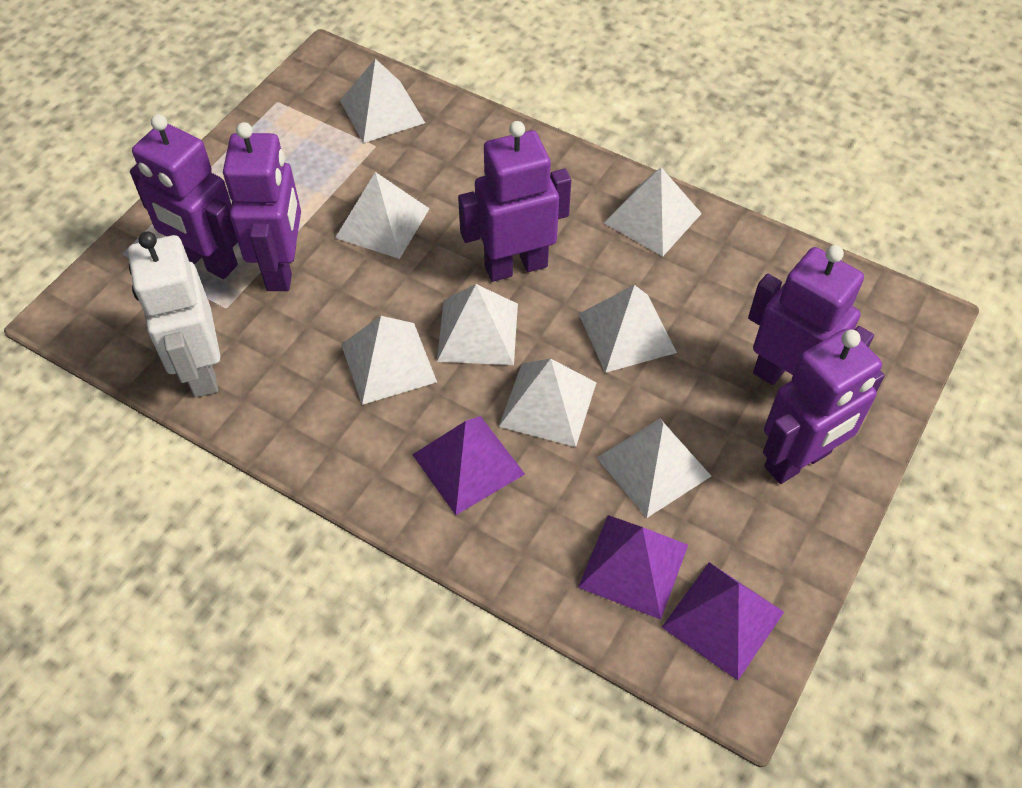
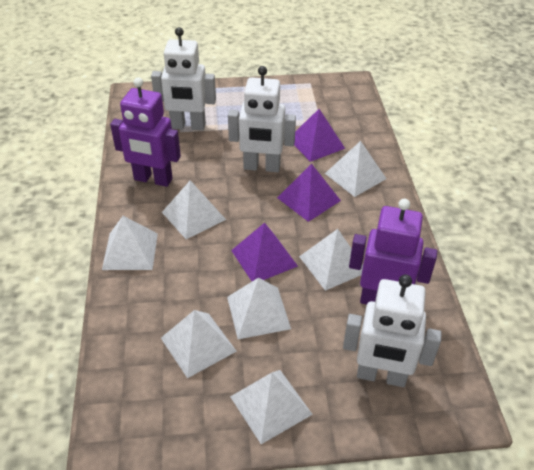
purple robot: [130,114,238,279] [223,122,301,291] [458,121,571,282] [748,245,874,385] [763,329,885,484] = 5 -> [110,77,181,187] [349,199,437,305] = 2
white pyramid: [335,172,430,259] [340,59,425,143] [341,316,437,405] [437,284,518,365] [499,359,597,447] [579,285,677,373] [596,419,711,518] [604,167,702,256] = 8 -> [102,216,158,270] [161,310,237,378] [162,180,226,239] [227,278,291,339] [230,370,313,444] [299,229,363,291] [325,141,386,197] = 7
white robot: [128,231,220,398] = 1 -> [151,27,216,131] [228,66,296,172] [343,274,442,387] = 3

